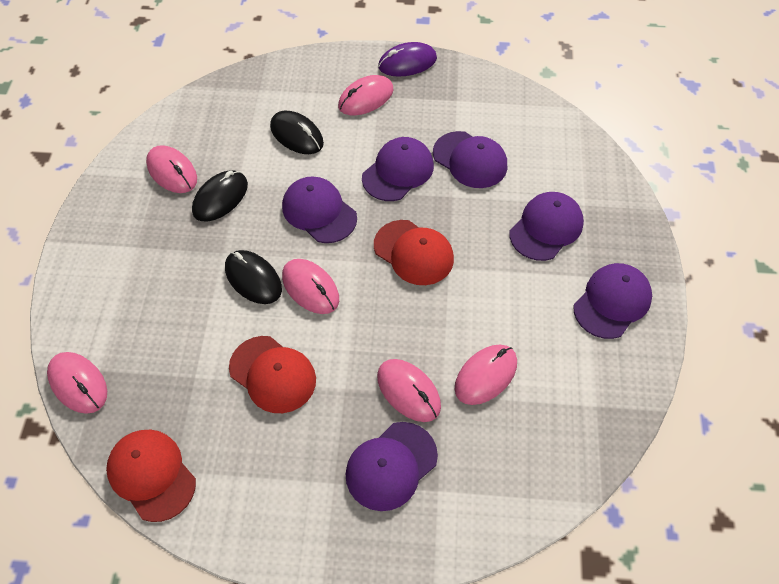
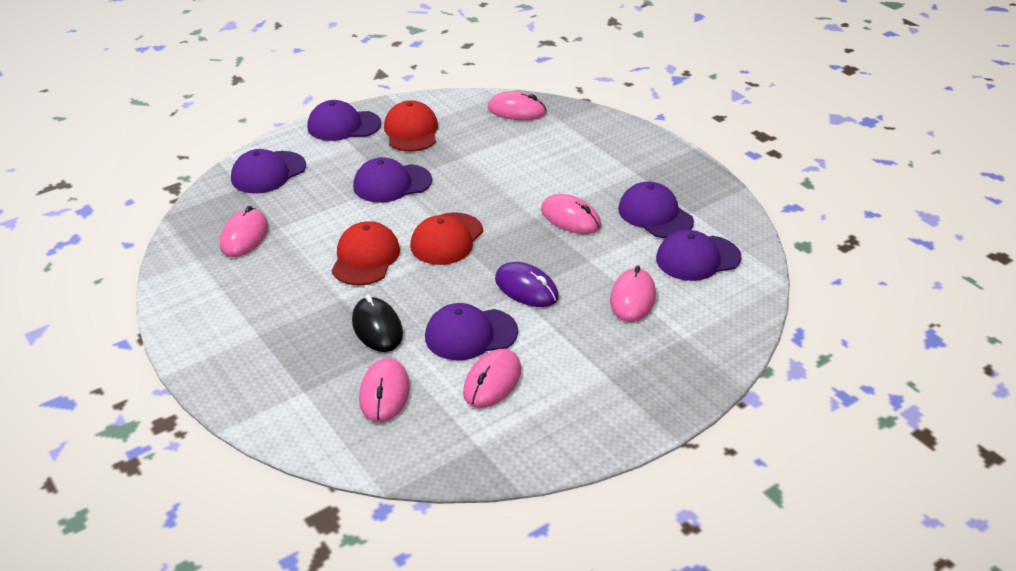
black mouse: [192,170,248,221] [225,250,282,304] [270,111,324,154] = 3 -> [352,295,403,352] = 1

